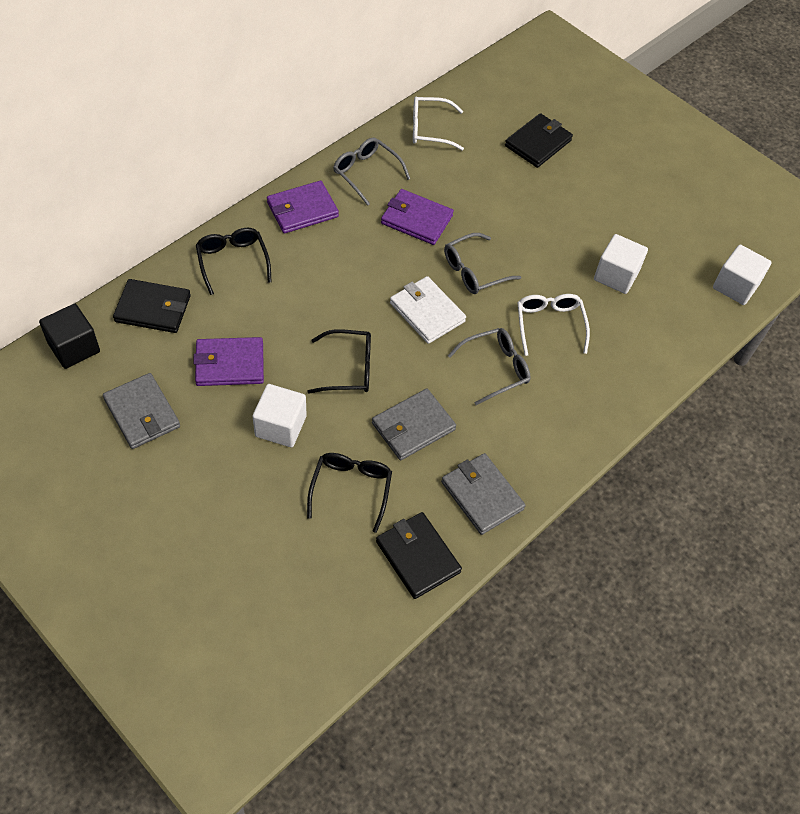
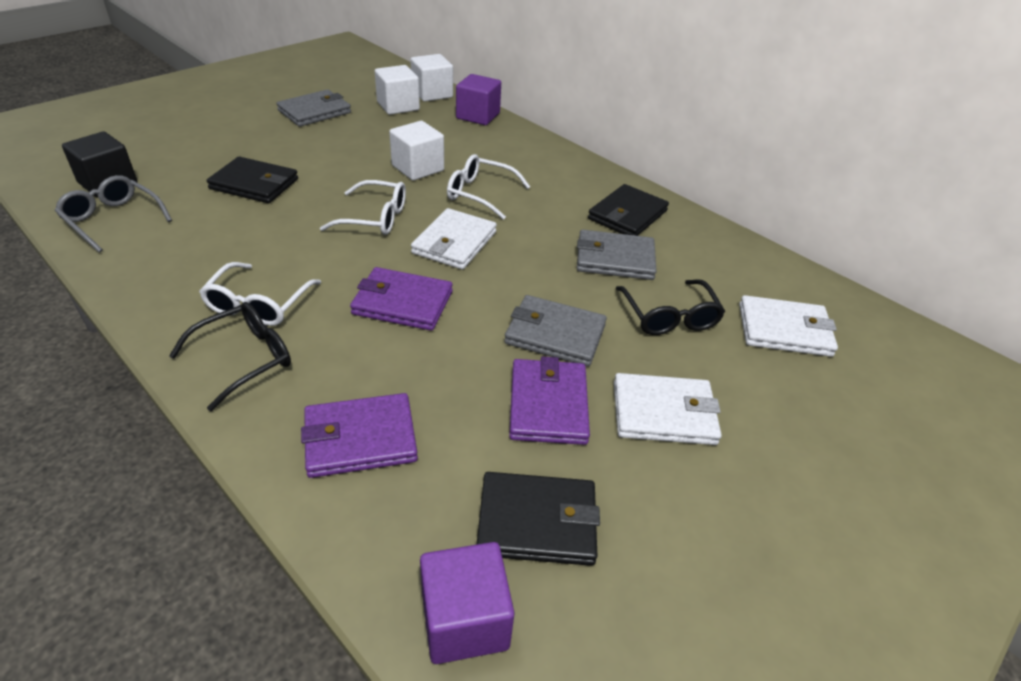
black glasses: [196,228,272,295] [307,329,371,394] [307,453,392,533] = 3 -> [169,302,291,412] [616,279,725,335] = 2
grey glasses: [333,137,410,206] [444,233,521,294] [447,328,530,405] = 3 -> [55,175,172,253] = 1
purple cube: none = 0 -> [420,542,514,664] [456,74,501,125] = 2
white glasses: [413,96,464,150] [517,294,590,356] = 2 -> [199,262,321,326] [320,180,406,235] [447,154,530,220] = 3
white wallet: [390,276,466,344] = 1 -> [411,208,497,270] [614,373,722,445] [739,295,838,357] = 3

